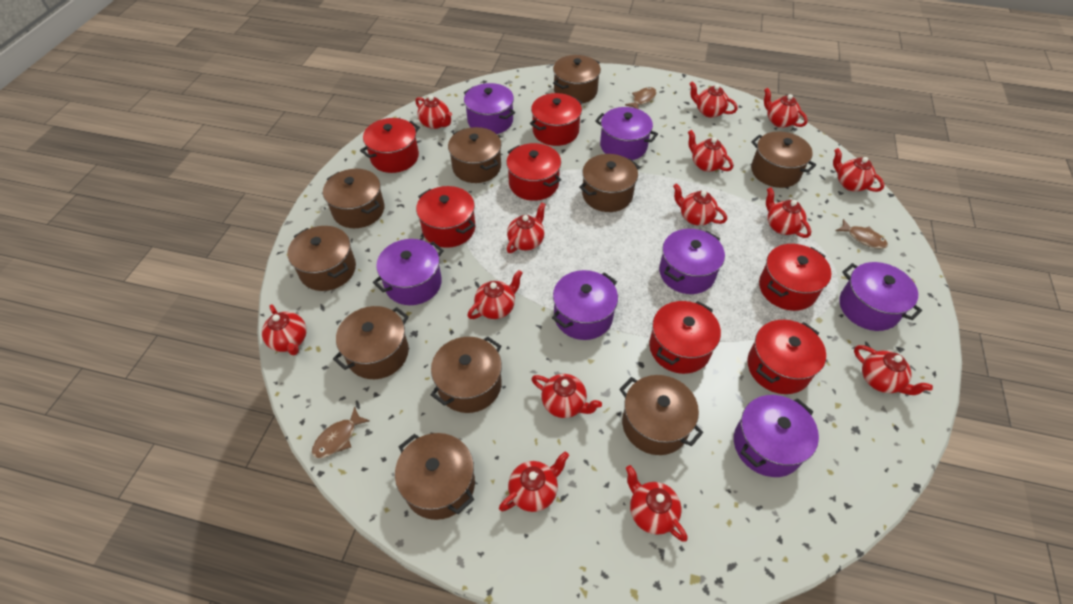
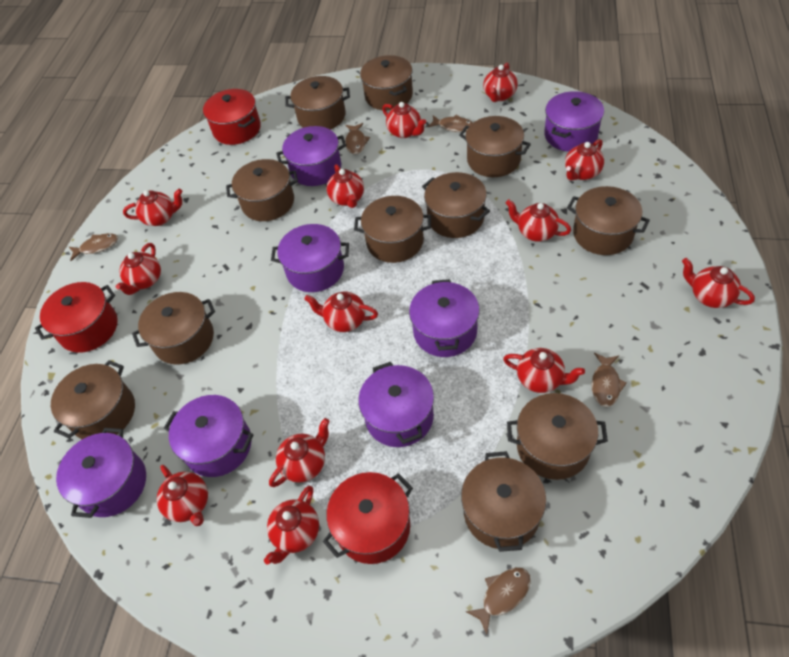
brown fish: [312,406,370,458] [625,87,657,109] [836,219,888,249] = 3 -> [69,233,118,261] [345,123,370,154] [428,115,473,132] [466,567,531,634] [591,353,627,407] = 5
brown pot: [287,226,356,291] [323,169,385,228] [333,306,409,379] [395,433,475,520] [431,336,502,413] [448,127,501,183] [553,55,601,103] [579,154,640,212] [619,375,703,455] [751,131,816,188] = 10 -> [51,360,135,439] [132,292,215,365] [226,159,298,221] [285,76,350,130] [354,196,431,263] [360,55,413,110] [422,172,490,238] [459,116,531,177] [461,451,546,552] [507,393,608,480] [567,186,650,255] = 11
red pot: [360,118,420,173] [416,186,475,248] [506,143,561,201] [530,93,582,146] [649,301,721,374] [747,320,826,394] [759,244,831,311] = 7 -> [35,282,118,353] [203,89,261,145] [323,472,413,564] = 3
red teapot: [262,304,307,356] [415,96,452,129] [467,270,522,319] [499,452,569,512] [507,202,546,253] [531,374,602,418] [626,465,688,542] [673,183,727,226] [688,130,733,172] [690,81,738,118] [764,88,808,128] [766,187,811,238] [833,148,885,192] [854,345,933,395] = 14 -> [115,243,161,295] [123,189,182,226] [157,465,208,526] [264,486,319,565] [269,418,330,487] [304,292,378,332] [327,164,364,208] [382,102,426,138] [483,63,518,102] [503,348,585,393] [506,199,571,242] [565,139,604,181] [682,258,755,308] = 13

